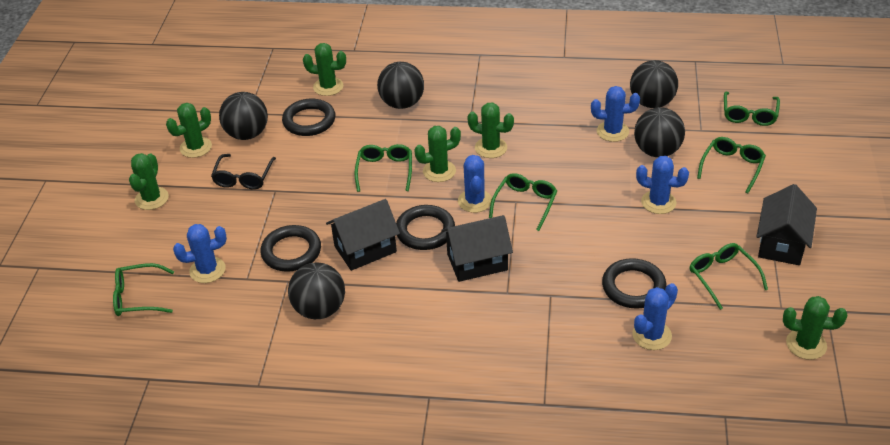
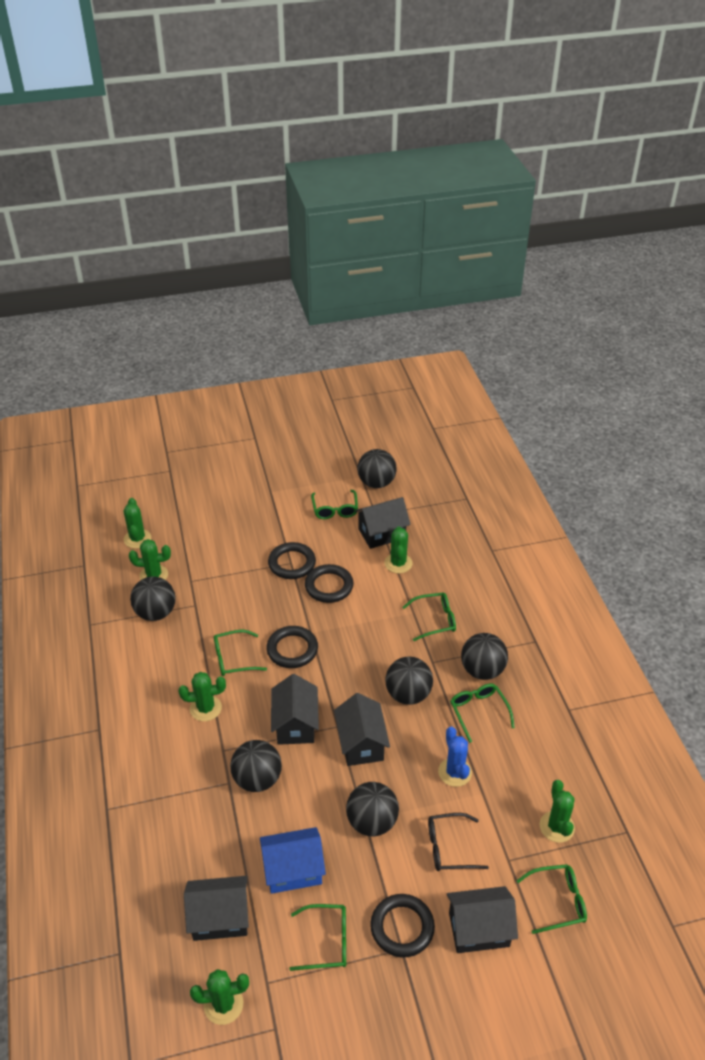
black ball: [219,92,268,140] [288,263,345,319] [377,62,424,109] [630,60,678,108] [634,107,685,157] = 5 -> [130,577,176,621] [230,740,282,792] [346,782,399,836] [358,449,397,488] [385,657,433,705] [461,633,508,680] = 6
black house: [326,199,400,271] [442,215,513,282] [756,184,817,265] = 3 -> [184,876,249,941] [271,674,319,745] [334,693,390,766] [355,497,411,549] [447,886,518,953] = 5
blue cactus: [173,224,227,283] [458,155,492,213] [591,86,640,142] [632,283,678,350] [636,156,689,214] = 5 -> [438,727,472,787] = 1
blue house: none = 0 -> [260,827,326,894] = 1

